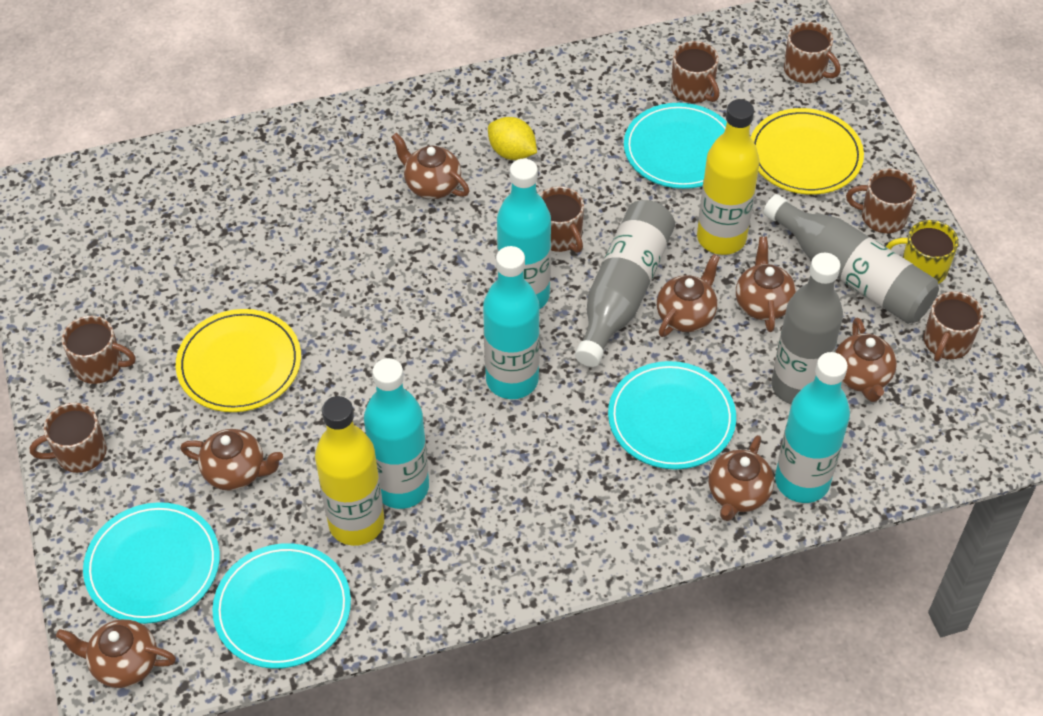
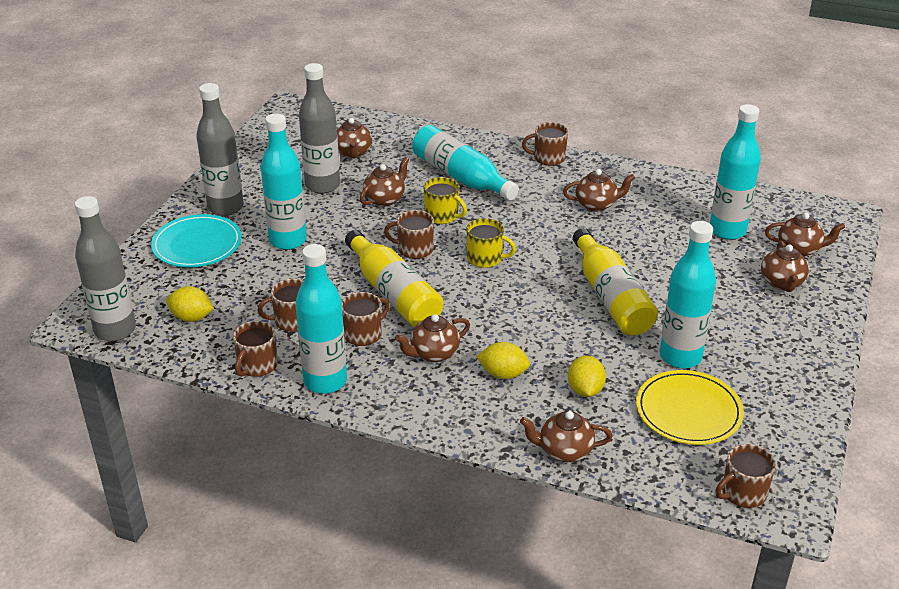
brown mug: [30,403,107,473] [62,316,136,384] [540,186,584,253] [671,41,719,103] [784,22,841,83] [846,168,917,233] [924,291,983,362] = 7 -> [233,321,278,377] [258,279,304,332] [342,292,390,346] [384,210,434,259] [522,122,568,166] [716,444,776,508] = 6
turquoise bottle: [364,358,429,509] [483,246,540,399] [497,159,551,309] [775,352,850,503] = 4 -> [261,113,307,250] [295,244,347,394] [412,125,519,201] [660,221,716,369] [710,104,761,240] = 5
turquoise plate: [83,502,220,624] [212,543,351,669] [608,361,736,469] [624,103,727,189] = 4 -> [151,214,242,267] = 1
yellow lemon: [488,117,537,160] = 1 -> [166,286,214,322] [476,342,530,379] [568,355,606,397] = 3
yellow mug: [886,220,958,284] = 1 -> [424,177,467,224] [467,218,516,268] = 2
yellow plate: [176,309,301,412] [751,108,864,195] = 2 -> [636,370,744,445] = 1

